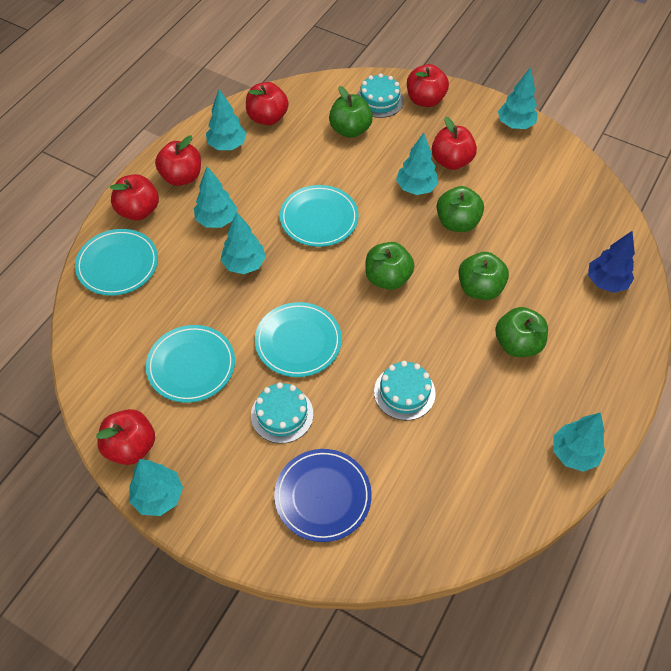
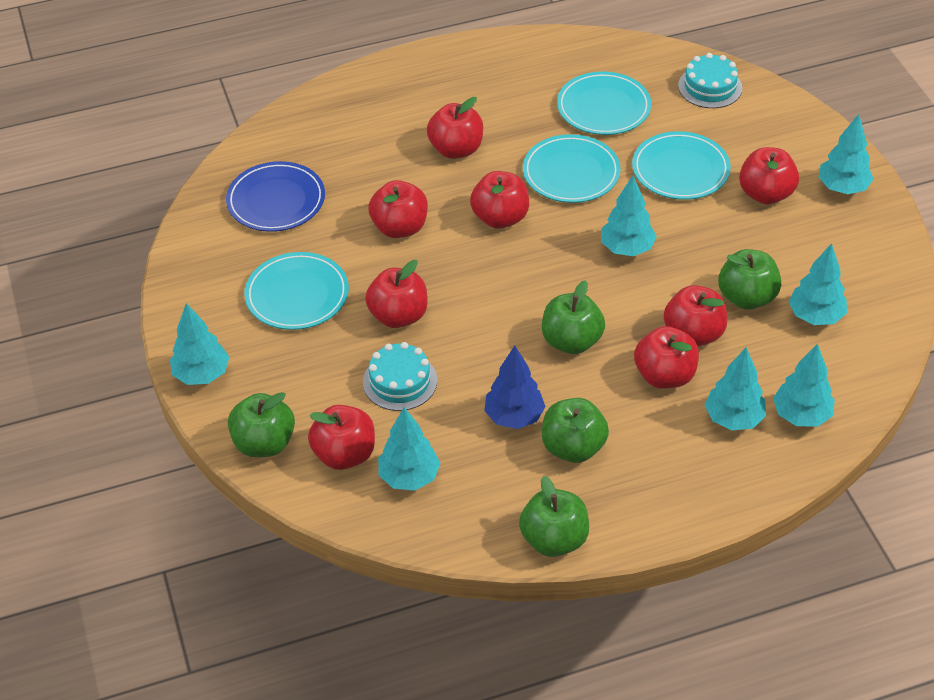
red apple: [96,409,155,465] [110,174,159,220] [155,135,201,186] [246,82,289,125] [407,64,449,107] [432,117,477,170] = 6 -> [308,405,375,470] [365,260,428,328] [368,180,428,238] [427,97,483,159] [470,171,529,229] [634,326,699,389] [664,285,727,346] [739,147,799,205] = 8
turquoise cake: [251,382,313,443] [357,73,404,118] [374,361,436,420] = 3 -> [363,342,437,411] [678,53,742,108] = 2

